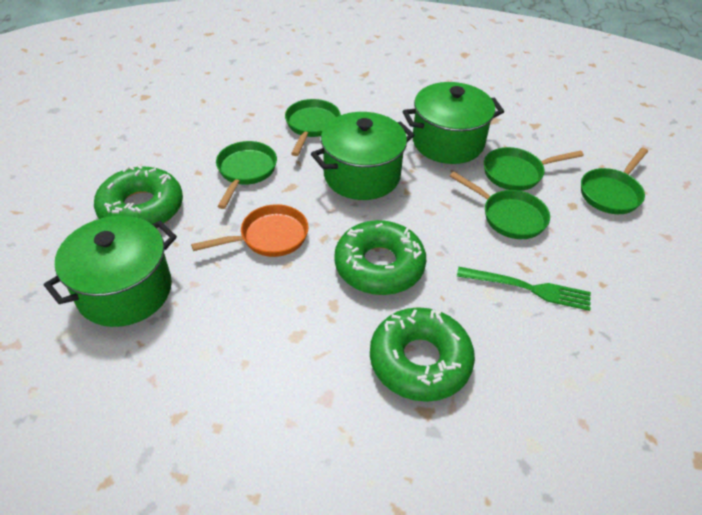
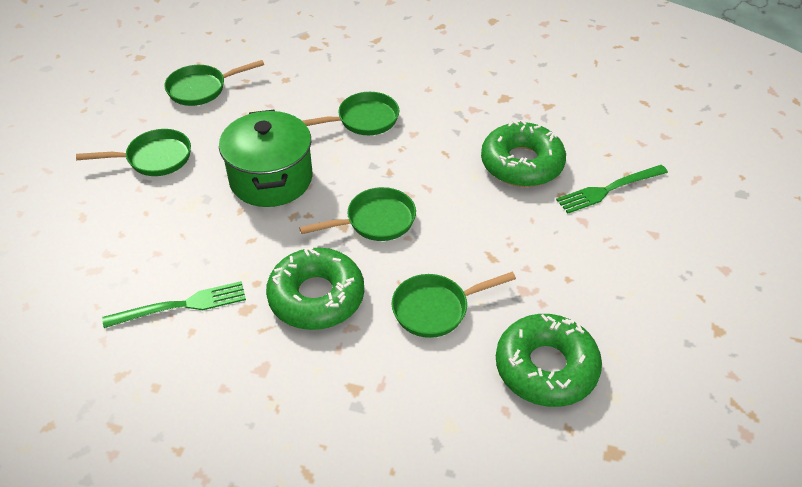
green fork: [457,267,591,311] = 1 -> [102,281,246,328] [556,165,668,213] = 2
green pot: [44,216,177,327] [311,112,414,200] [403,82,504,164] = 3 -> [219,110,312,207] = 1
orange pan: [191,204,309,257] = 1 -> none = 0

